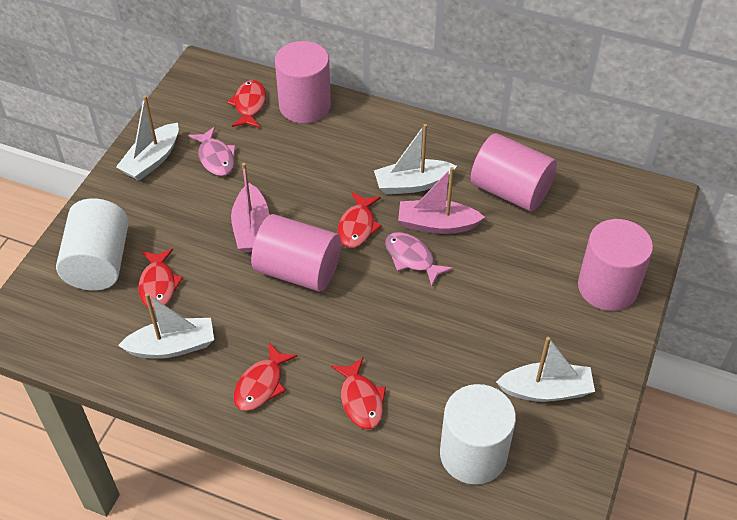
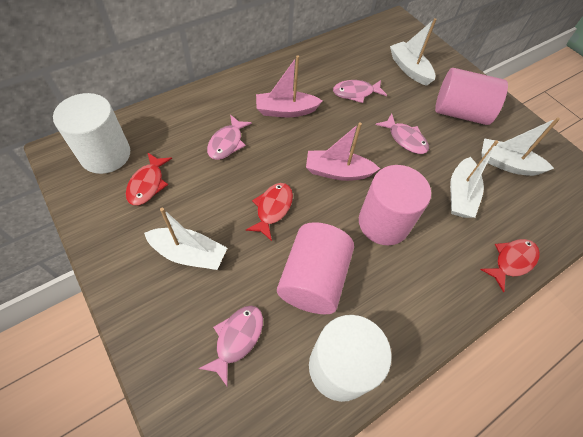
pink cylinder: [251,214,341,291] [275,41,331,123] [471,133,557,211] [578,219,653,311] = 4 -> [277,222,354,314] [359,165,431,245] [435,68,508,125] = 3
pink fish: [188,126,236,176] [385,232,453,287] = 2 -> [198,306,263,387] [207,115,252,160] [333,80,387,103] [376,113,429,154] = 4
red fish: [138,249,183,309] [227,80,266,128] [233,343,298,411] [331,357,386,429] [337,192,382,248] = 5 -> [126,152,172,205] [246,183,293,241] [480,239,540,292] = 3

